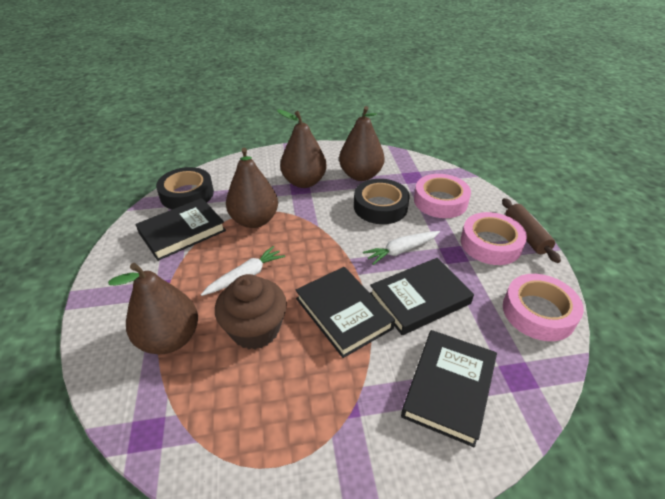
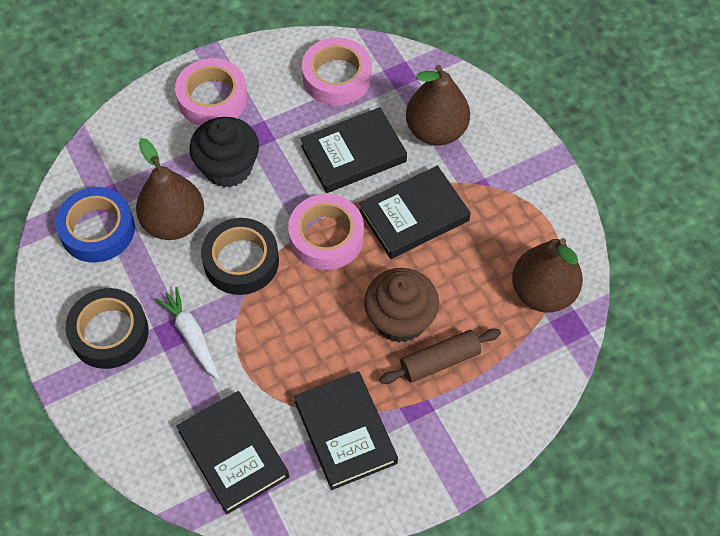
black cupcake: none = 0 -> [189,117,259,188] = 1
blue tape: none = 0 -> [55,187,135,262] = 1
brown pear: [108,263,198,354] [226,148,278,228] [277,110,327,188] [339,106,385,181] = 4 -> [136,138,204,240] [406,65,470,146] [512,238,583,313] = 3
white carrot: [201,246,285,296] [363,231,440,265] = 2 -> [155,287,219,379] = 1

